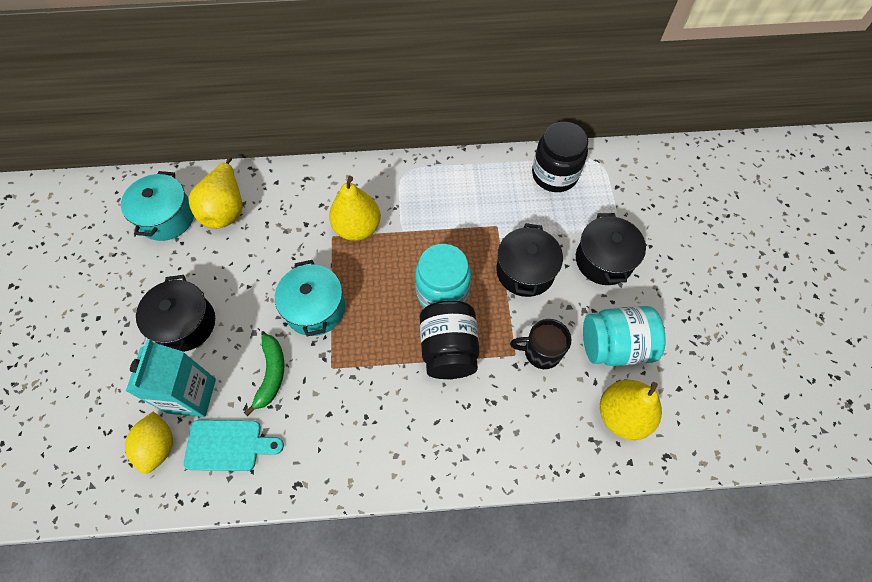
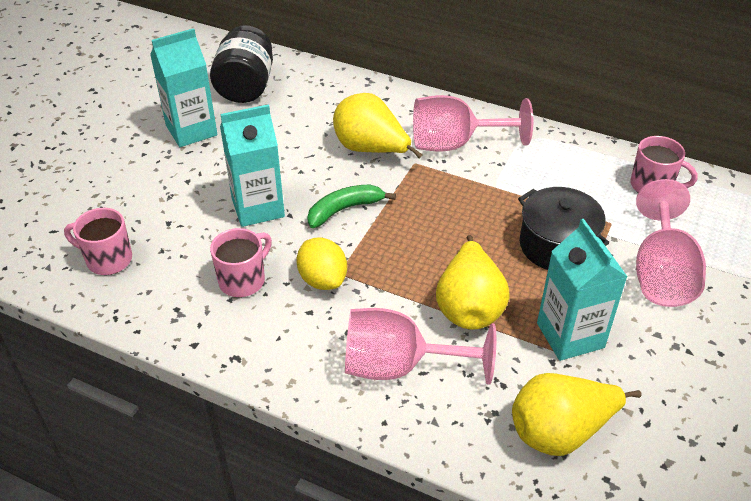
black jar: [420,300,479,379] [532,122,588,192] = 2 -> [210,25,273,103] = 1
black mug: [510,319,571,369] = 1 -> none = 0
black pot: [136,275,215,352] [496,223,563,297] [576,213,646,285] = 3 -> [518,187,609,270] = 1
pink goblet: none = 0 -> [345,308,496,385] [413,95,533,151] [636,179,706,307] = 3
pink mug: none = 0 -> [64,208,132,275] [210,228,272,297] [630,136,698,193] = 3
turquoise carton: [125,339,216,417] = 1 -> [150,28,218,147] [220,104,285,227] [537,219,627,361] = 3
turquoise cutting board: [184,420,284,471] = 1 -> none = 0
turquoise jar: [415,244,471,308] [583,306,666,366] = 2 -> none = 0
turquoise pot: [121,171,194,241] [275,260,345,337] = 2 -> none = 0

